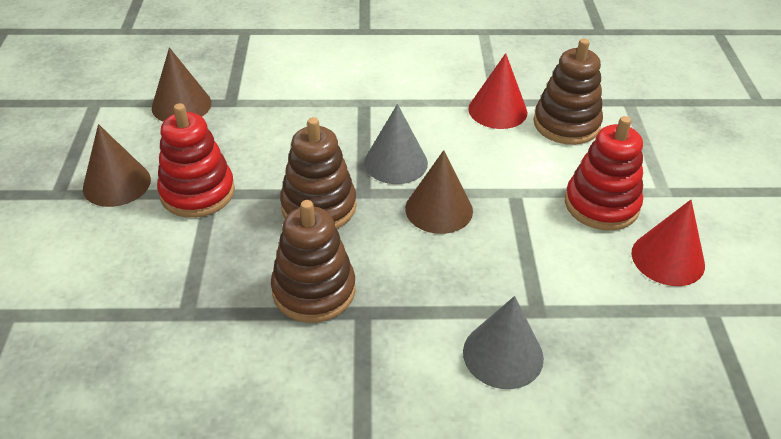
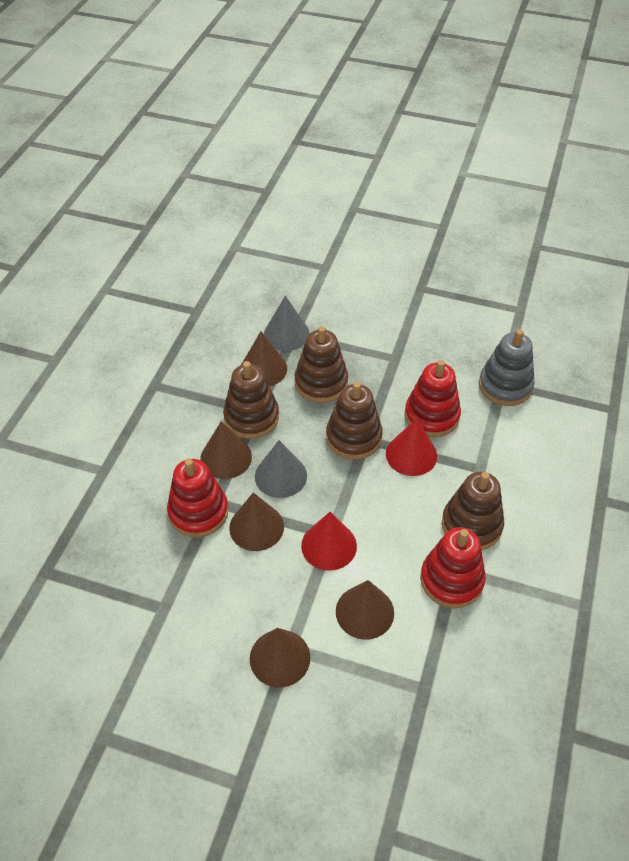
brown cone: [83,124,151,207] [152,47,212,122] [405,150,473,234] = 3 -> [200,421,252,479] [229,492,284,551] [241,331,287,386] [250,628,310,688] [336,580,394,640] = 5
brown stacking toy: [271,200,356,323] [280,117,357,229] [534,39,603,145] = 3 -> [223,361,279,439] [294,326,348,403] [326,382,383,460] [442,472,504,550] = 4
grey stacking toy: none = 0 -> [479,329,535,406] = 1
red stacking toy: [157,103,235,218] [565,116,643,230] = 2 -> [167,459,229,537] [405,360,461,437] [420,527,486,608] = 3

